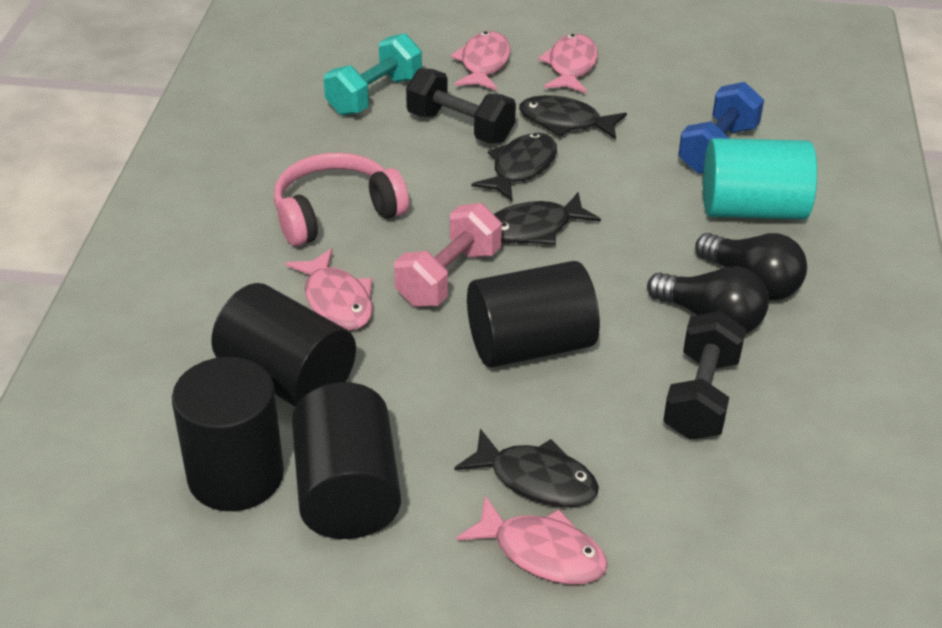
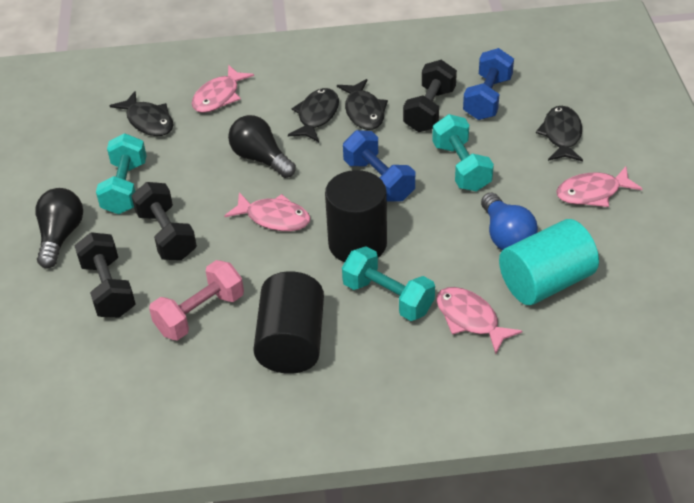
black cylinder: [172,357,284,511] [211,283,356,407] [292,382,401,539] [467,261,600,368] = 4 -> [253,271,324,374] [325,170,387,262] = 2
black dumbbell: [406,68,516,143] [663,311,746,440] = 2 -> [75,232,135,318] [131,182,197,260] [403,60,457,132] = 3
blue dumbbell: [678,82,764,174] = 1 -> [343,130,415,201] [463,48,514,120] = 2
blue light bulb: none = 0 -> [481,193,538,250] = 1
pink headphones: [274,152,409,246] = 1 -> none = 0
turquoise dumbbell: [324,33,422,116] = 1 -> [96,133,147,214] [342,246,435,321] [432,114,494,191] = 3

